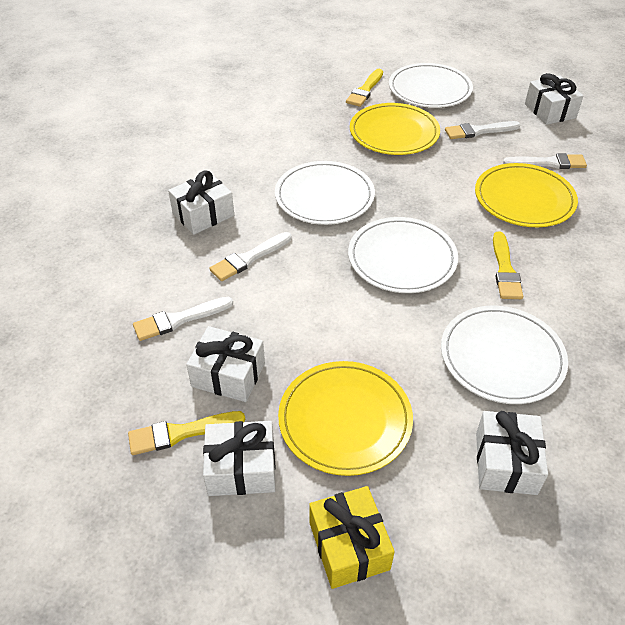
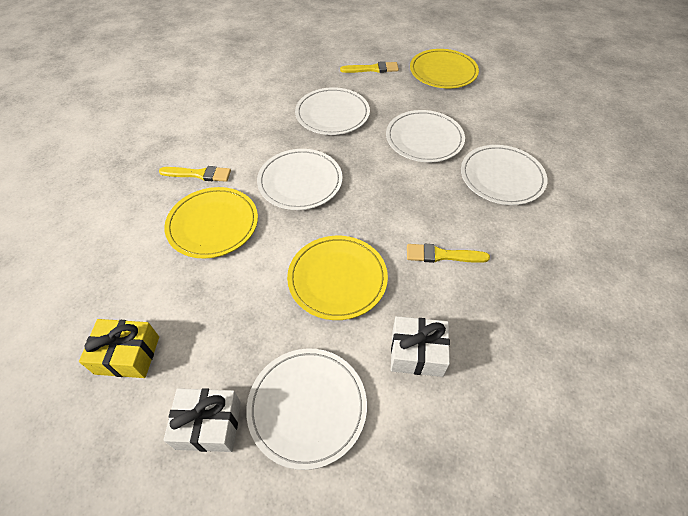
white brush: [133,297,233,341] [209,232,291,281] [445,121,521,139] [503,153,587,169] = 4 -> none = 0
white gift: [168,170,234,235] [186,326,265,402] [203,421,275,496] [476,411,548,495] [525,73,583,125] = 5 -> [164,388,241,452] [391,316,450,377] = 2
white plate: [275,161,375,225] [348,217,458,293] [389,63,473,108] [441,306,568,404] = 4 -> [246,348,367,470] [257,149,343,210] [295,87,370,135] [386,110,465,162] [461,145,547,205] = 5

